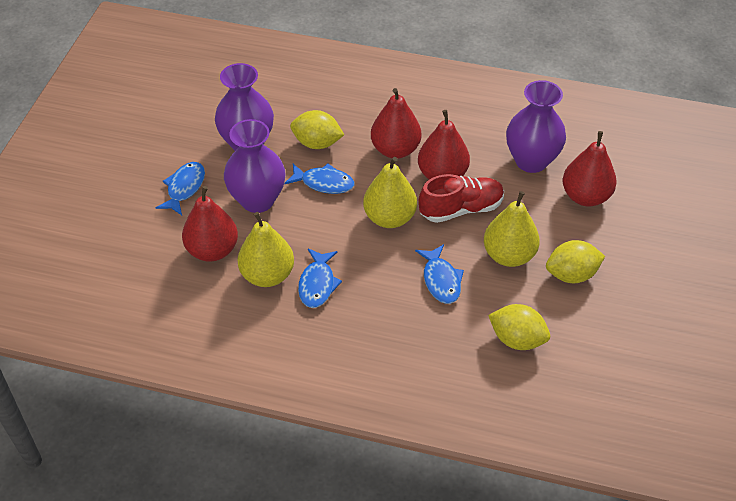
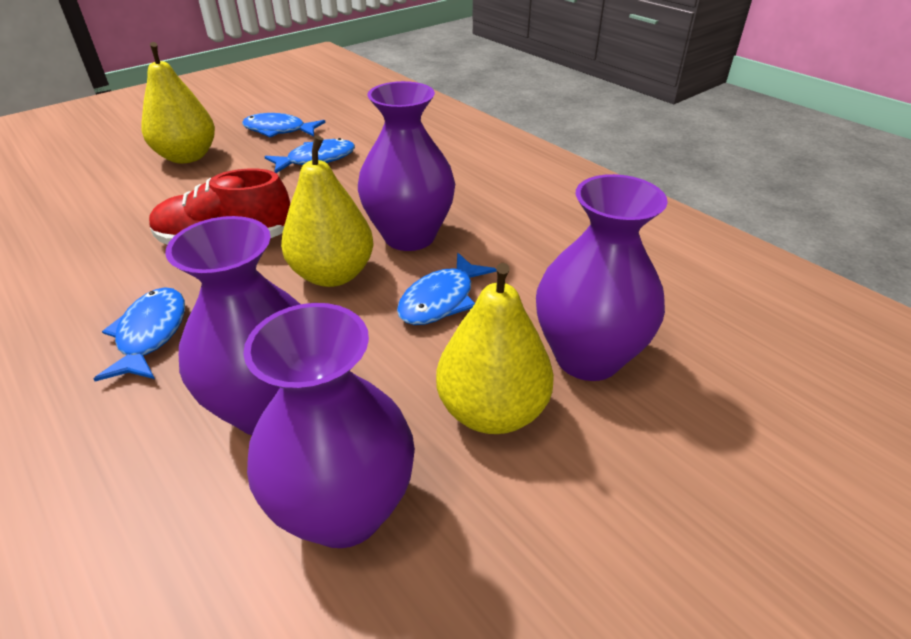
purple vase: [215,63,274,151] [224,119,285,213] [506,80,566,173] = 3 -> [165,216,300,435] [243,303,415,548] [358,81,455,251] [536,174,668,381] = 4
red pear: [182,186,238,262] [371,88,421,159] [418,110,470,180] [563,131,617,206] = 4 -> none = 0
yellow lemon: [290,110,344,149] [488,304,550,350] [546,240,605,283] = 3 -> none = 0

